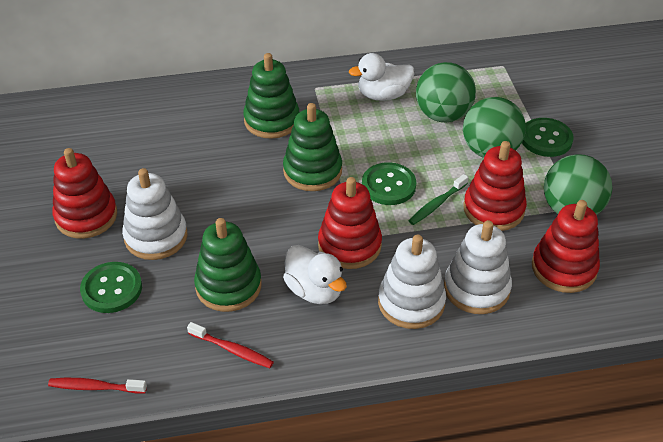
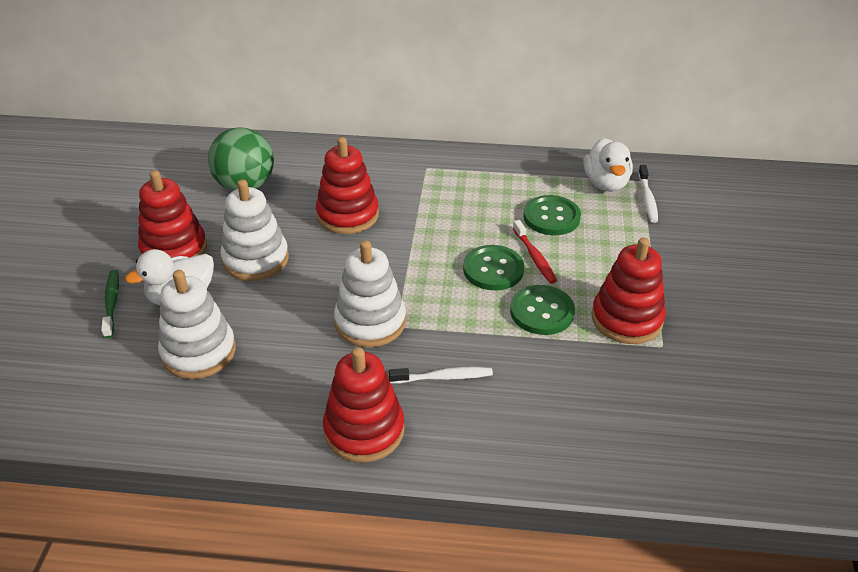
green ball: [416,62,476,122] [463,97,526,158] [544,154,612,215] = 3 -> [208,127,274,191] = 1
green stacking toy: [194,218,262,312] [243,53,299,139] [283,103,342,191] = 3 -> none = 0
red toothbrush: [48,378,147,394] [187,322,274,368] = 2 -> [513,220,557,284] = 1
white toothbrush: none = 0 -> [389,367,493,384] [638,165,658,223] = 2

